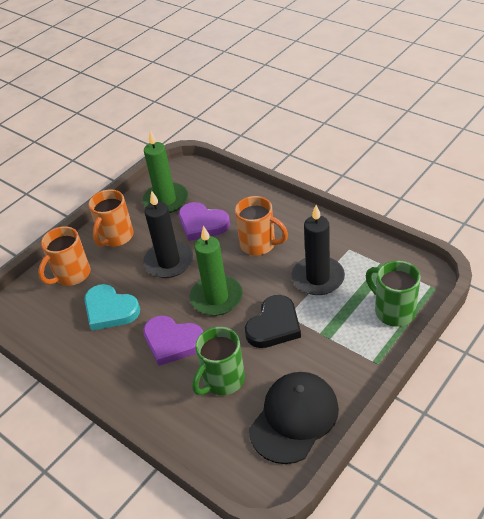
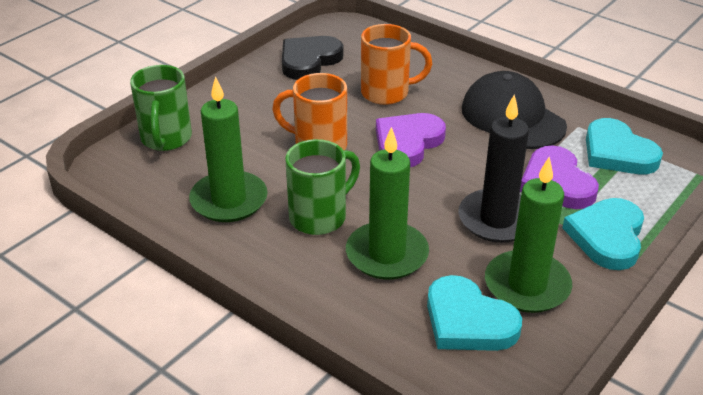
black candle: [143,190,193,278] [292,205,345,295] = 2 -> [458,95,529,243] = 1
green candle: [143,131,188,213] [190,226,243,316] = 2 -> [189,76,268,222] [346,127,429,280] [485,157,572,313] = 3
orange mug: [38,226,90,286] [89,189,134,247] [235,196,288,255] = 3 -> [272,73,347,150] [361,24,432,105] = 2
turquoise heart: [84,284,140,331] = 1 -> [427,275,522,351] [562,198,644,270] [586,118,663,174] = 3

